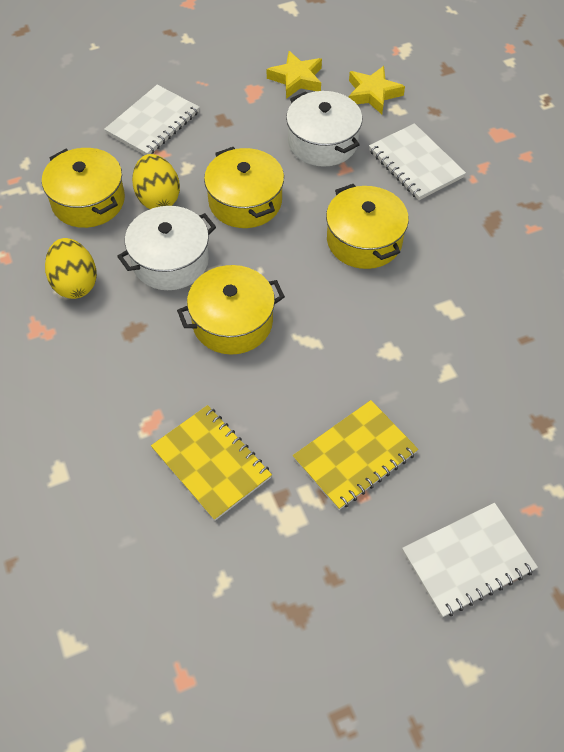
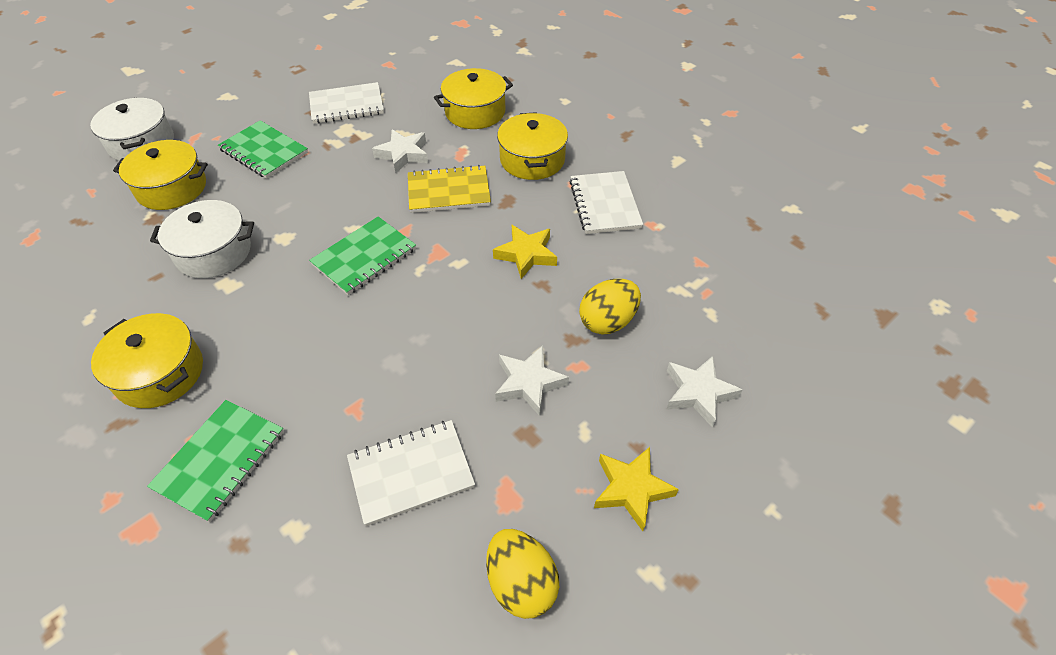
green notebook: none = 0 -> [147,400,284,522] [218,120,308,179] [309,216,416,295] = 3
white star: none = 0 -> [372,129,428,173] [495,346,569,416] [666,356,743,428] = 3
yellow notebook: [151,405,272,521] [293,400,418,510] = 2 -> [408,165,491,213] = 1

